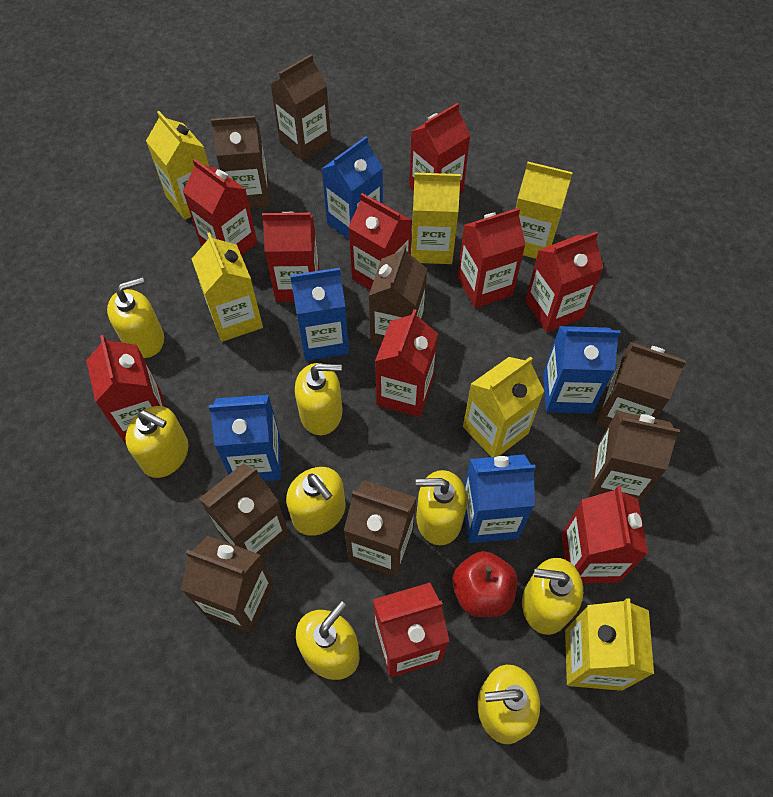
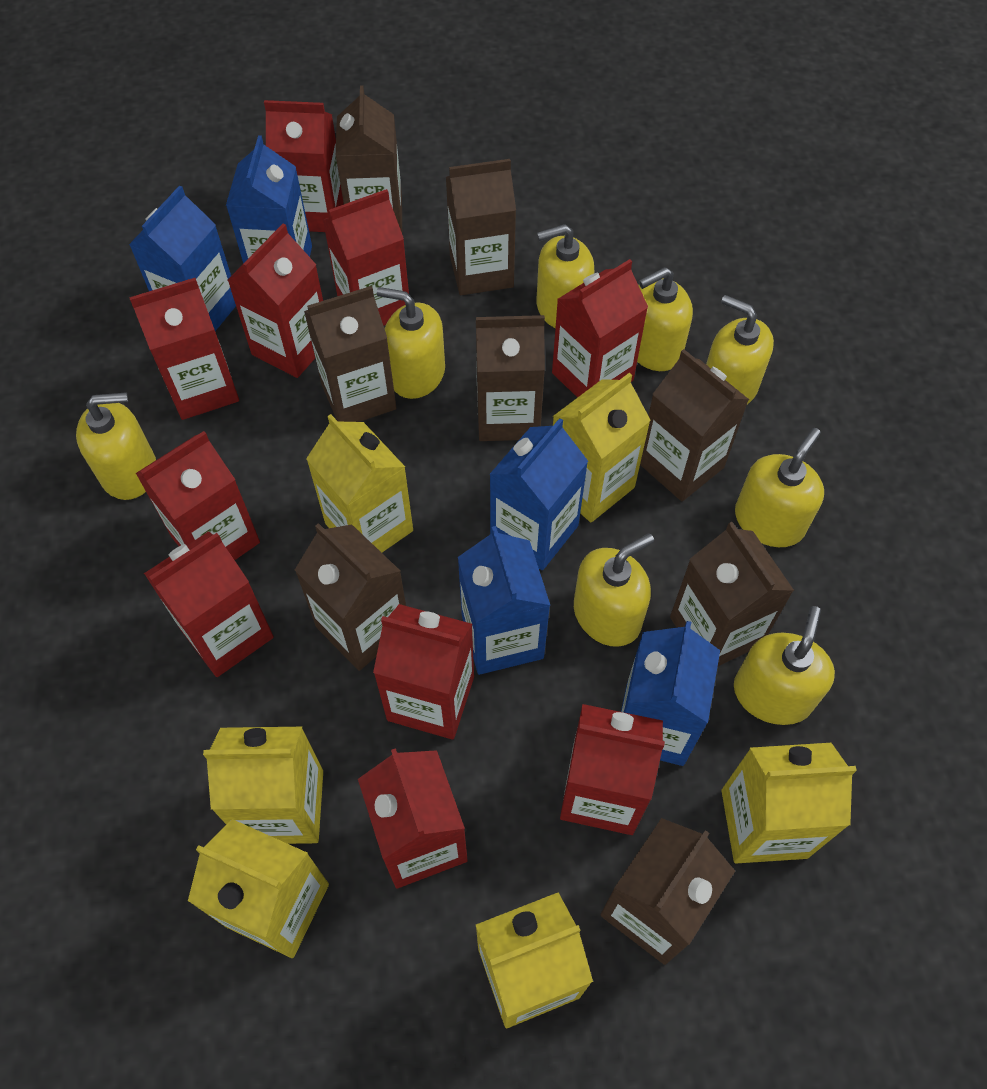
red apple: [452,551,518,617] = 1 -> none = 0

